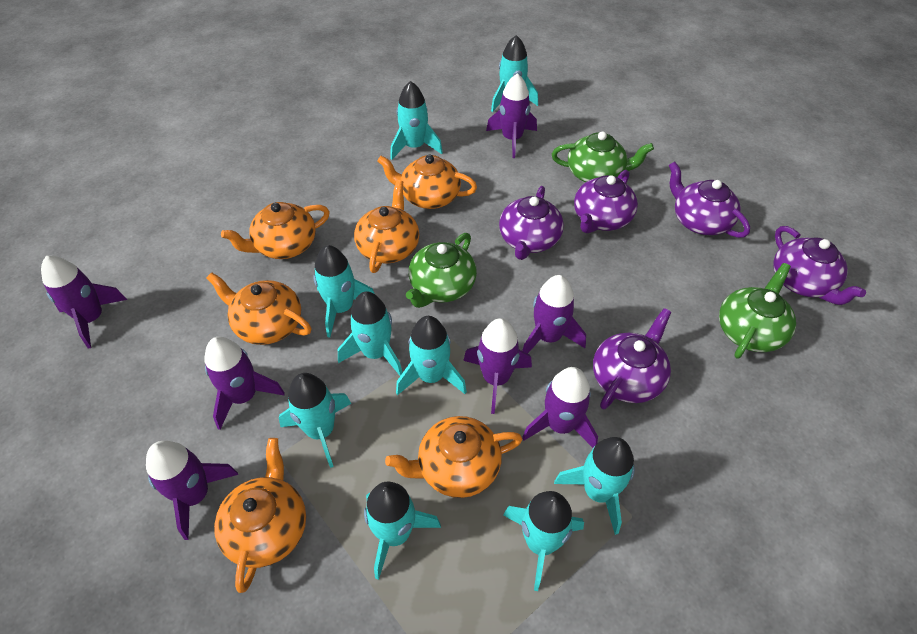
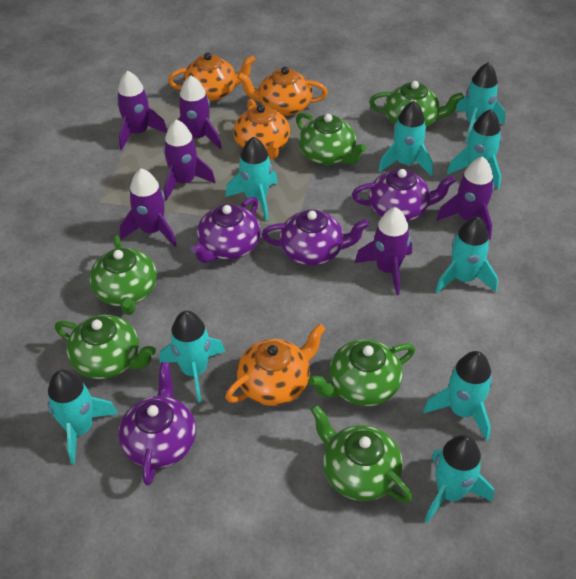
green teapot: [406,233,477,308] [552,131,654,182] [719,263,796,359] = 3 -> [55,315,156,379] [90,235,157,315] [296,112,366,165] [308,339,415,406] [311,405,412,503] [369,81,464,128] = 6
orange teapot: [207,272,311,345] [214,438,306,593] [221,202,330,259] [354,180,419,273] [378,155,477,209] [385,416,522,498] = 6 -> [168,52,255,101] [225,324,325,406] [233,99,290,159] [237,67,328,116] = 4
purple rocket: [41,256,127,349] [146,441,238,540] [204,337,285,430] [463,318,532,414] [486,73,537,158] [522,275,586,354] [522,367,598,448] = 7 -> [117,71,167,150] [120,168,176,247] [163,119,215,201] [178,75,221,149] [355,207,412,295] [437,156,494,240] = 6
purple teapot: [499,186,564,260] [574,170,638,233] [593,308,671,409] [669,162,750,238] [773,226,866,305] = 5 -> [118,362,196,486] [191,197,261,263] [262,210,369,266] [352,169,456,222] = 4

